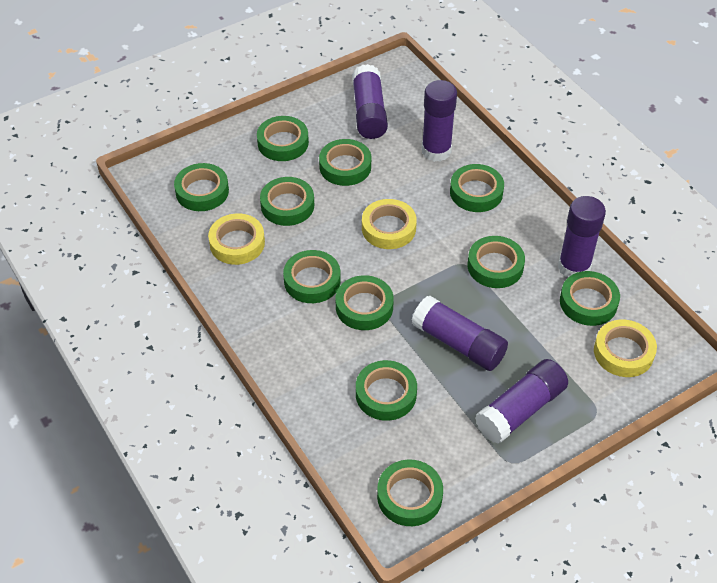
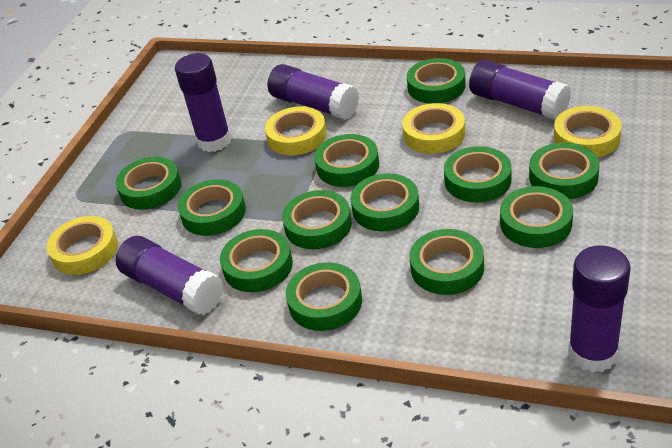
green tape: [174,163,229,211] [257,116,309,161] [260,177,314,226] [283,250,341,303] [319,139,371,186] [336,275,394,330] [356,360,417,421] [377,460,443,526] [450,164,504,212] [467,236,525,288] [560,271,620,326] = 11 -> [115,157,181,210] [178,179,246,236] [220,229,293,292] [282,190,352,249] [286,262,362,331] [314,134,379,187] [351,173,419,231] [407,58,466,104] [409,229,484,295] [444,146,512,202] [500,186,573,248] [529,143,600,199] = 12
yellow tape: [208,213,265,265] [362,199,417,249] [594,320,657,377] = 3 -> [47,216,118,275] [265,106,327,155] [402,103,465,154] [554,106,622,158] = 4

